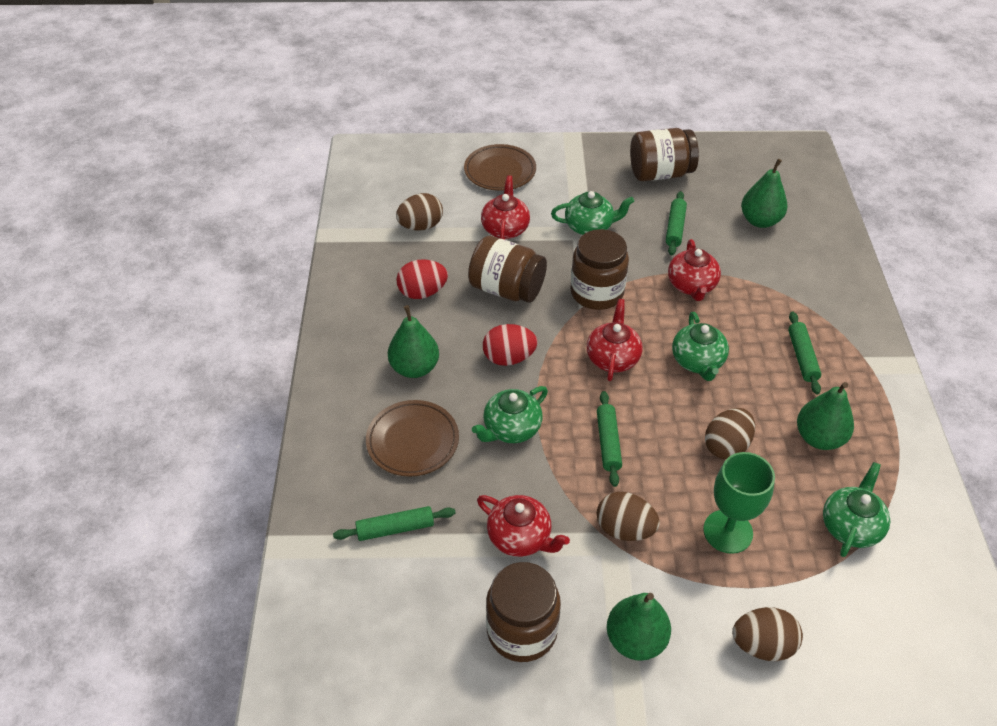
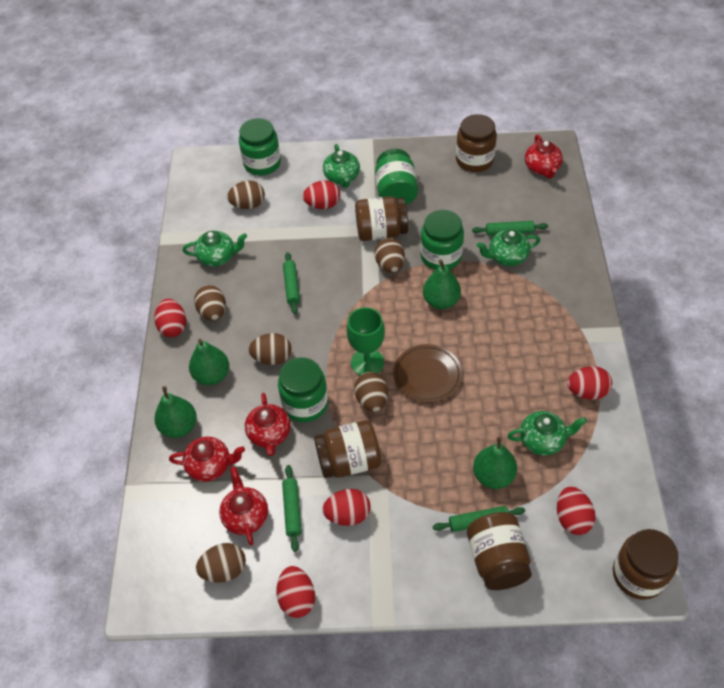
brown egg: [396,193,443,231] [597,492,660,541] [705,408,755,459] [732,607,803,661] = 4 -> [194,285,226,321] [196,543,246,583] [227,180,265,209] [248,333,292,365] [354,372,388,412] [375,238,405,273] = 6
brown jar: [468,236,547,303] [486,562,561,662] [570,229,629,310] [630,128,699,181] = 4 -> [314,420,381,478] [355,196,408,241] [456,114,497,172] [467,512,532,590] [613,529,678,600] = 5
brown plate: [366,400,459,477] [464,144,536,191] = 2 -> [393,344,462,403] = 1
green jar: none = 0 -> [239,118,281,176] [278,357,328,422] [375,149,418,205] [420,210,464,270] = 4
red egg: [396,259,448,299] [483,324,538,366] = 2 -> [154,299,186,337] [276,566,315,618] [303,180,340,209] [322,489,371,526] [557,486,596,535] [567,366,612,400] = 6

